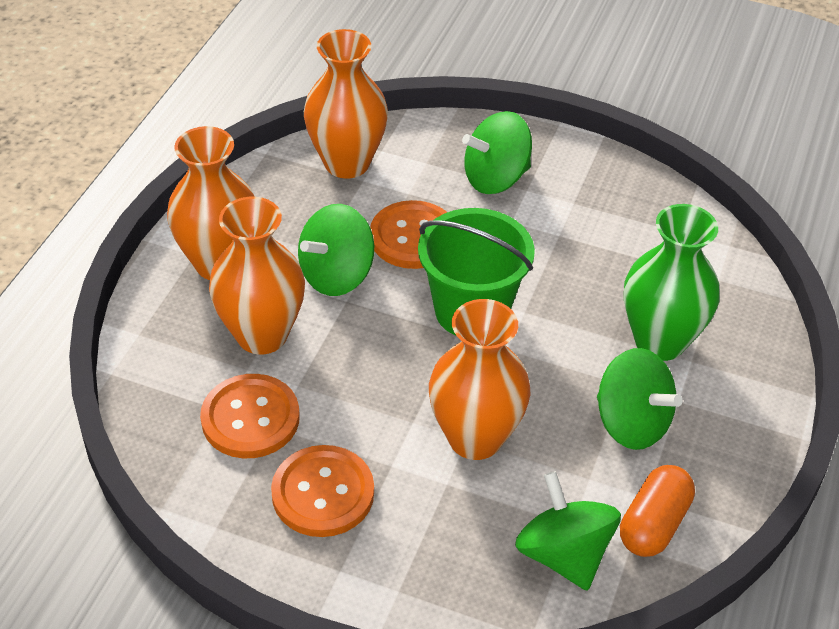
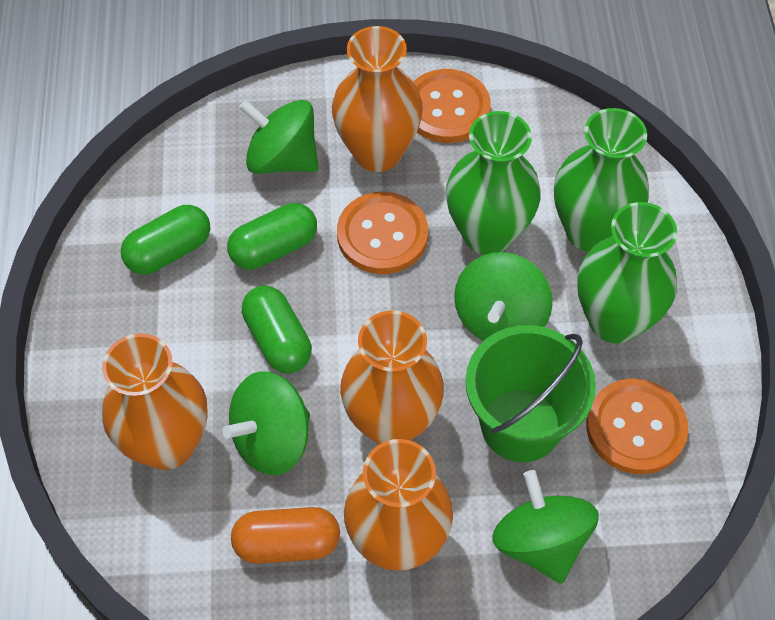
green capsule: none = 0 -> [121,205,210,275] [227,203,317,270] [242,286,312,374] = 3
green vase: [624,204,720,361] = 1 -> [446,111,541,255] [554,108,649,252] [577,202,677,343] = 3

